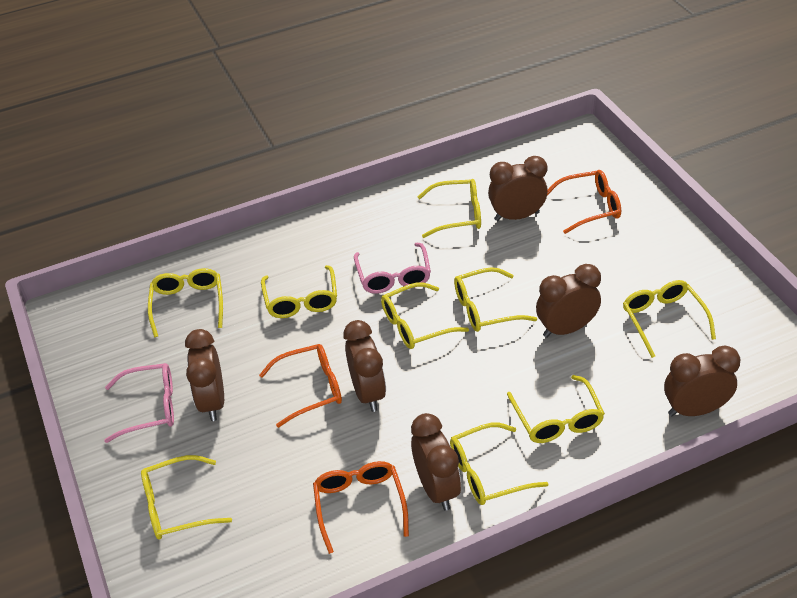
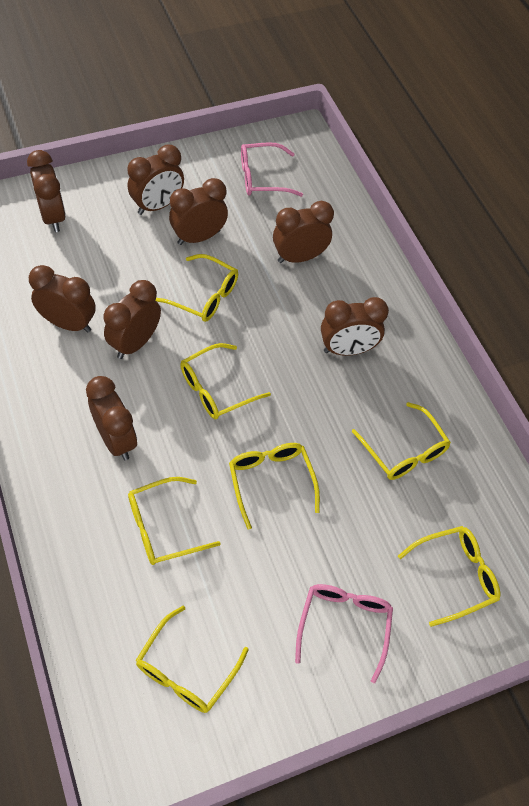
brown clock: [185,329,224,421] [344,320,386,412] [411,413,461,511] [488,156,548,221] [536,264,601,338] [664,346,741,416] = 6 -> [27,150,66,232] [29,265,96,333] [86,376,137,460] [104,280,161,359] [128,145,184,215] [169,178,228,245] [273,201,334,263] [321,297,389,356] = 8
orange glasses: [259,344,342,428] [313,461,409,554] [547,170,621,234] = 3 -> none = 0
yellow glasses: [141,455,232,540] [148,268,223,337] [261,265,337,318] [381,282,469,349] [417,179,481,238] [450,422,548,505] [454,267,537,332] [507,375,605,443] [623,280,716,358] = 9 -> [128,477,221,565] [136,605,249,713] [156,254,238,322] [180,343,271,419] [229,443,320,530] [352,402,451,480] [398,526,500,627] = 7

